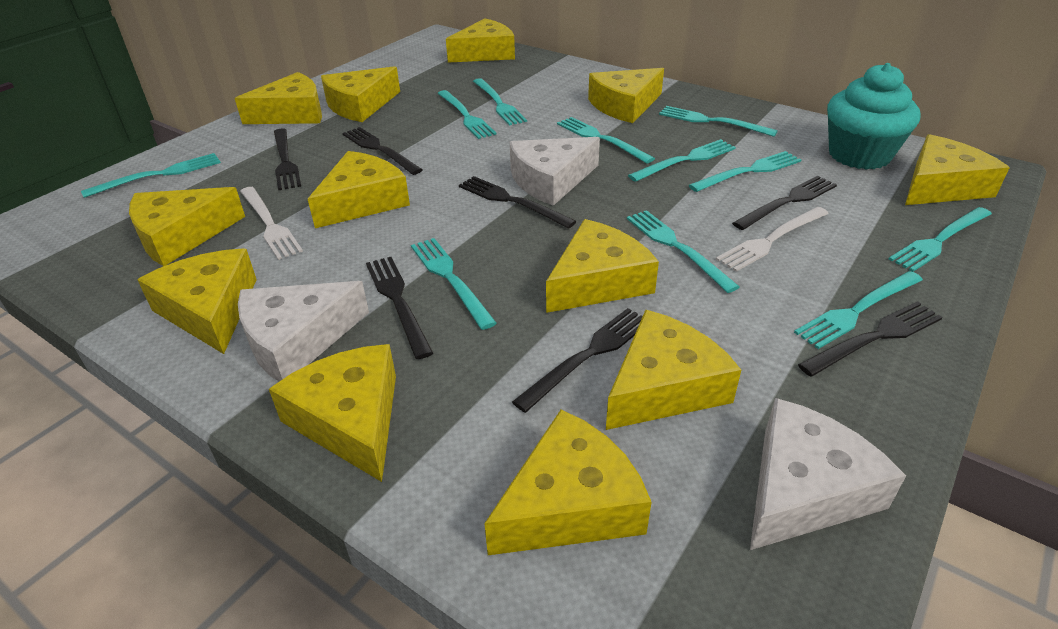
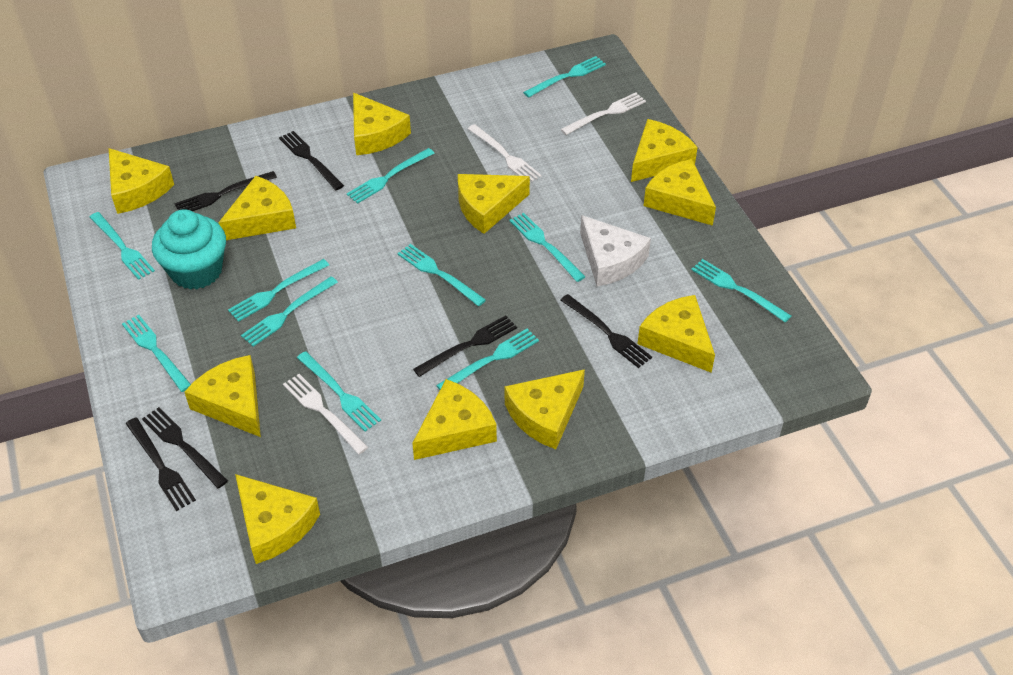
black fork: [274,128,301,190] [342,127,423,175] [366,257,433,359] [459,176,577,229] [512,308,643,413] [732,176,837,230] [798,301,943,377] = 7 -> [126,418,196,511] [142,407,228,488] [174,171,277,211] [279,131,344,190] [413,316,517,377] [561,294,652,368] = 6
white cheese: [238,281,369,381] [510,137,600,206] [750,398,906,550] = 3 -> [580,215,651,286] = 1
white fork: [240,187,303,260] [716,207,829,272] = 2 -> [283,374,368,454] [468,124,542,181] [561,93,646,135] = 3
yellow cheese: [129,187,245,266] [137,248,257,354] [235,72,322,124] [269,344,396,482] [308,151,410,228] [321,66,400,122] [446,18,515,63] [484,410,652,555] [546,219,659,313] [588,68,664,123] [606,310,741,430] [905,134,1010,205] = 12 -> [109,148,174,214] [184,355,261,437] [218,176,296,240] [235,474,320,564] [353,93,411,155] [412,379,497,460] [458,174,530,234] [505,369,585,449] [631,119,698,182] [638,295,715,373] [644,159,716,226] = 11

